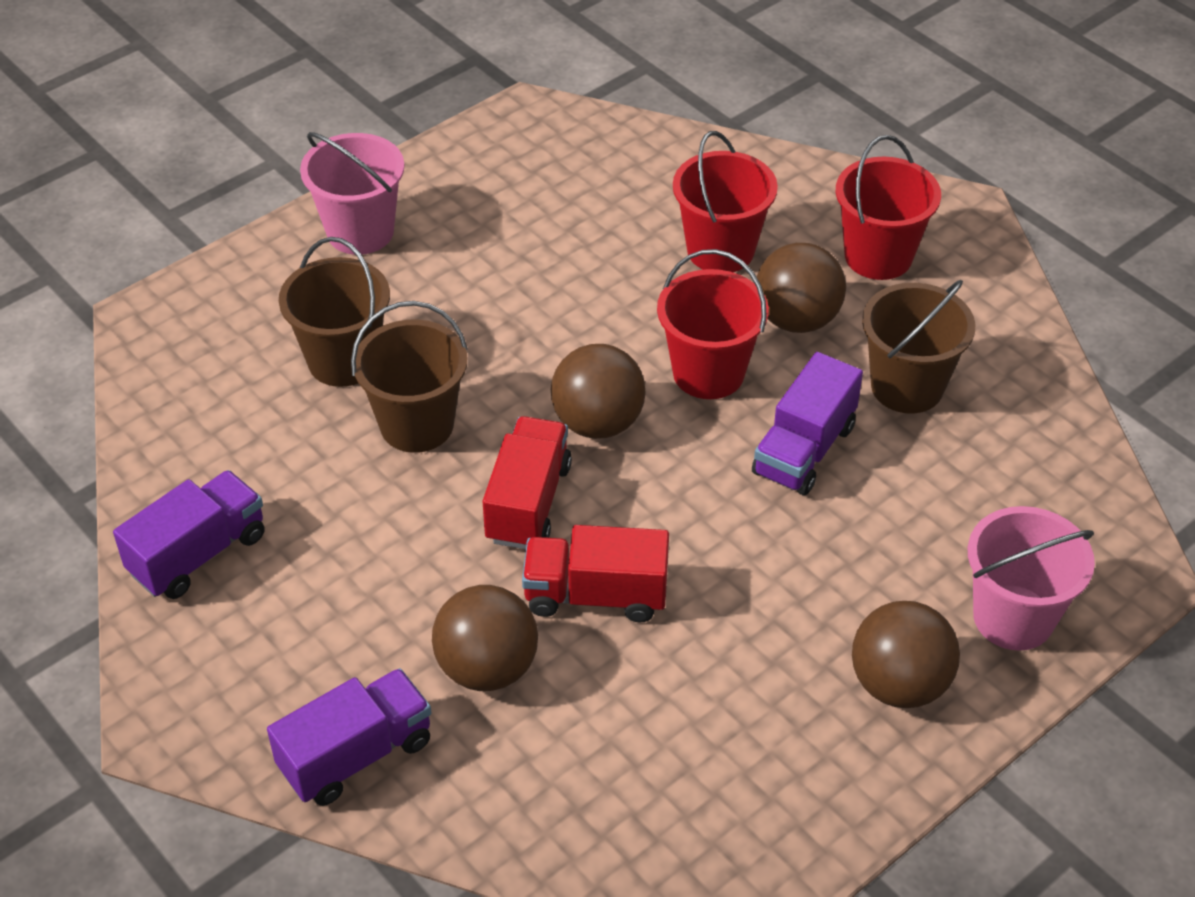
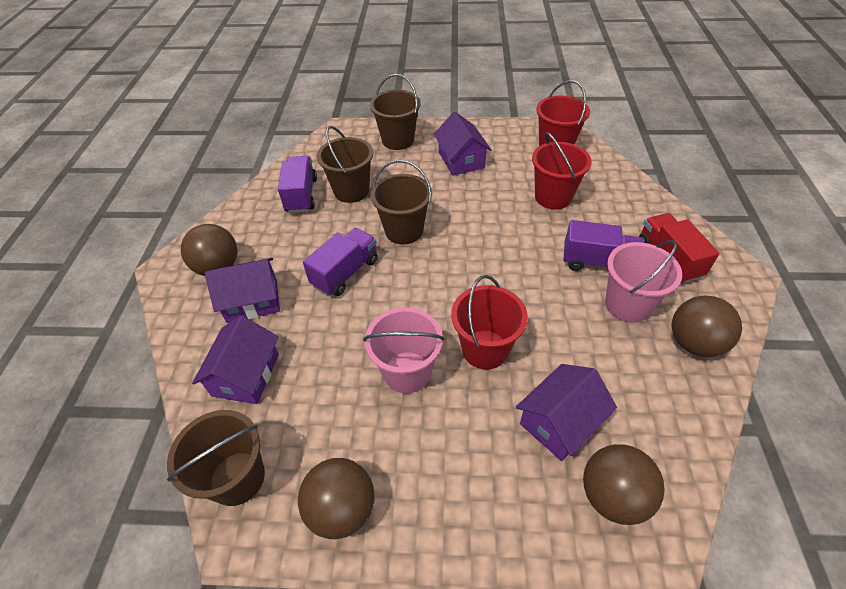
brown bucket: [279,237,390,387] [351,301,468,453] [862,280,975,414] = 3 -> [167,410,265,506] [317,126,373,203] [370,74,421,150] [371,160,432,244] = 4
purple house: none = 0 -> [192,316,279,404] [205,258,280,323] [434,112,492,176] [516,364,617,461] = 4
red truck: [483,416,572,549] [522,525,669,622] = 2 -> [639,213,720,283] = 1

